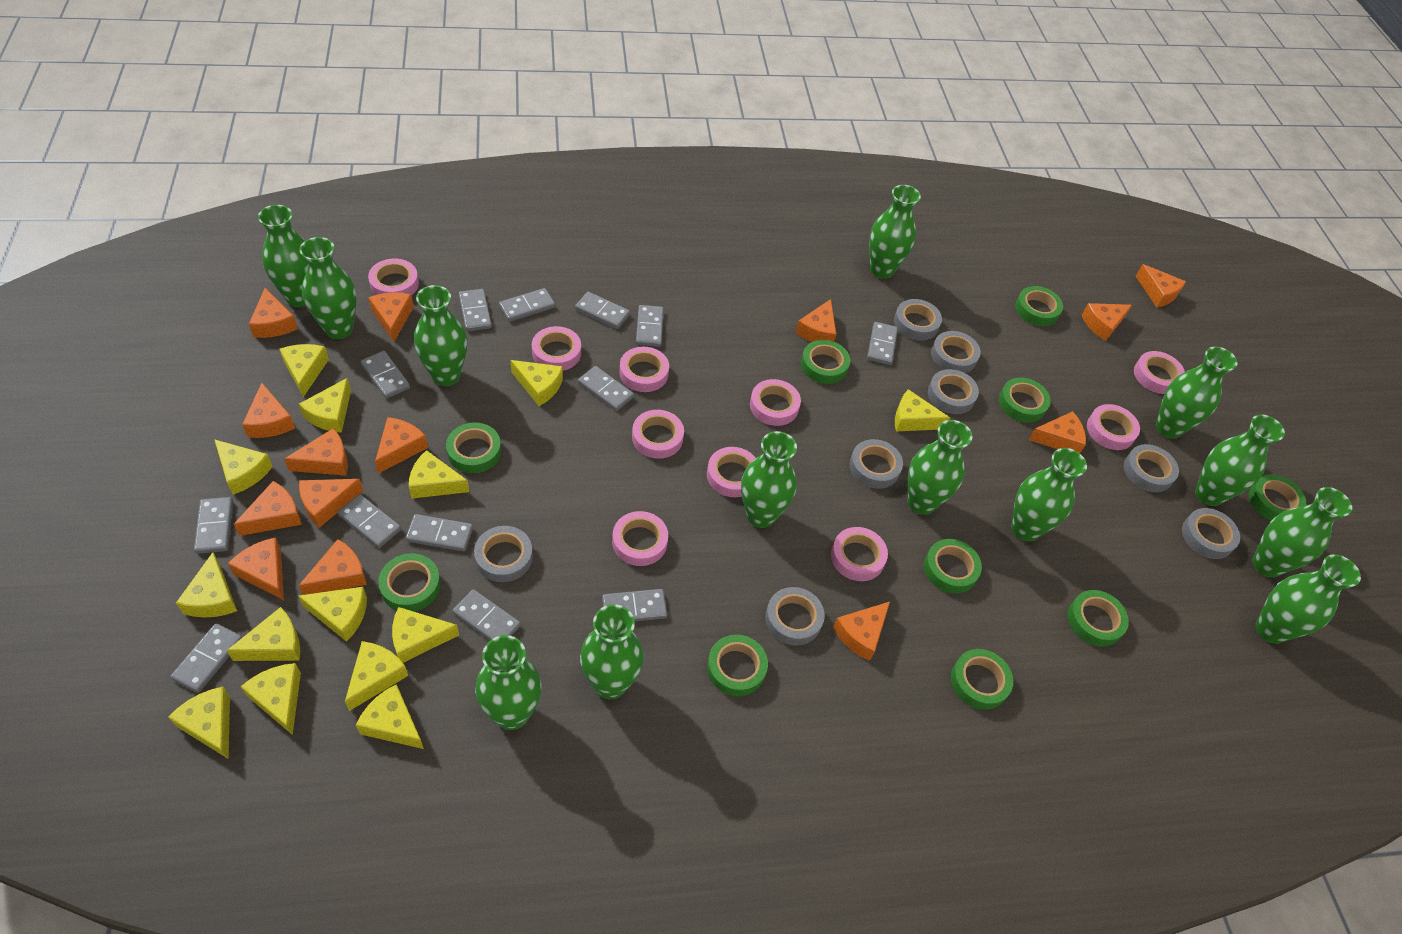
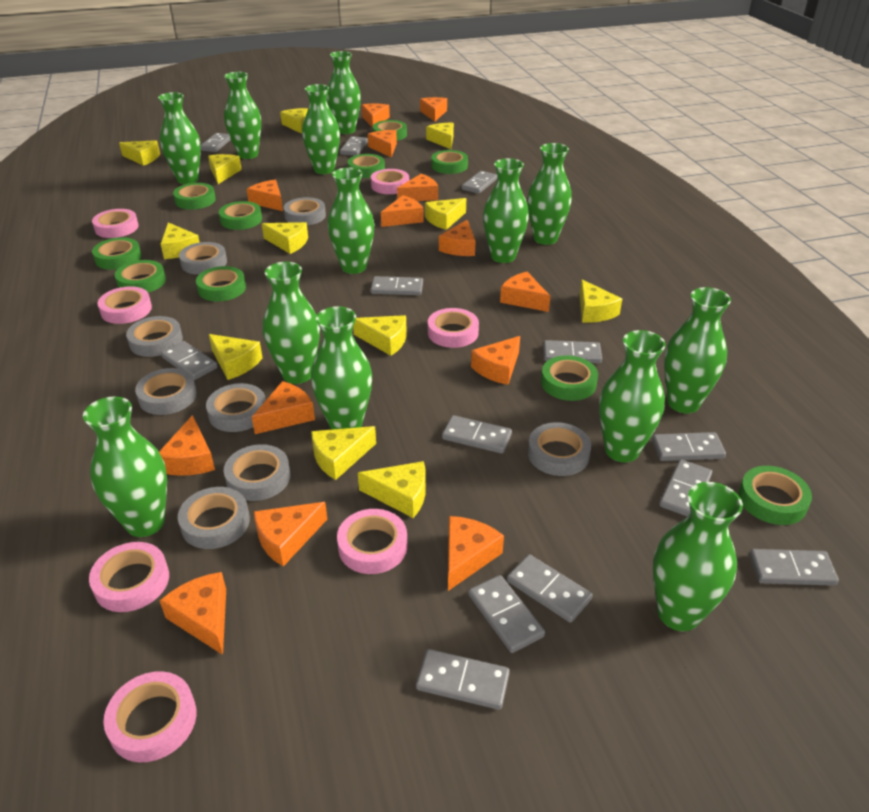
pink tape: [368,259,419,295] [532,326,581,371] [612,511,668,566] [619,347,669,392] [632,410,684,459] [707,447,756,497] [750,379,801,426] [831,527,888,581] [1087,404,1140,450] [1134,351,1185,394] = 10 -> [89,542,169,612] [92,209,139,238] [98,286,152,324] [103,671,196,763] [337,509,407,574] [371,169,409,194] [428,308,479,348] = 7
yellow cheese: [168,687,230,759] [176,552,237,618] [214,439,273,495] [227,607,300,661] [241,663,301,735] [279,344,329,397] [298,587,367,642] [299,378,351,433] [345,641,408,711] [356,684,424,749] [392,607,459,663] [409,450,469,499] [511,360,563,406] [895,389,950,431] = 14 -> [119,140,160,166] [161,222,200,259] [208,154,242,184] [209,334,262,380] [262,222,308,254] [280,108,308,134] [311,426,376,480] [353,315,407,356] [358,461,426,518] [425,198,466,230] [426,123,454,149] [579,279,622,323] = 12

